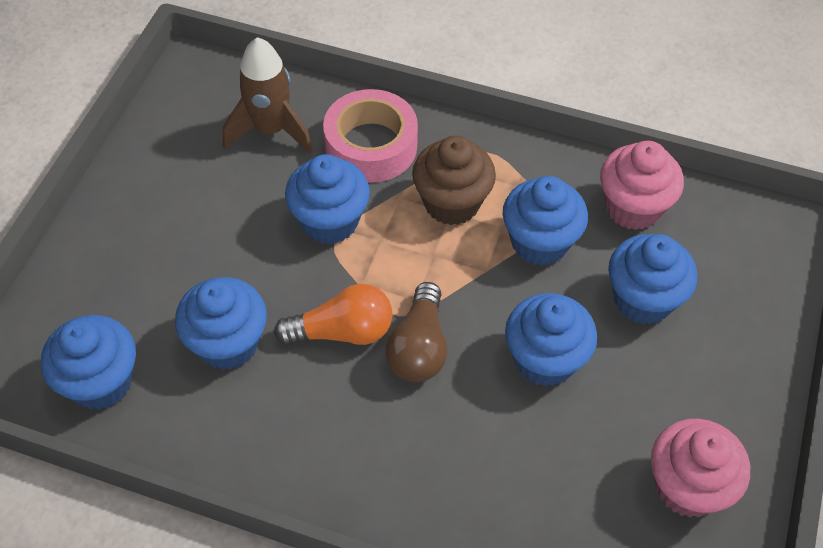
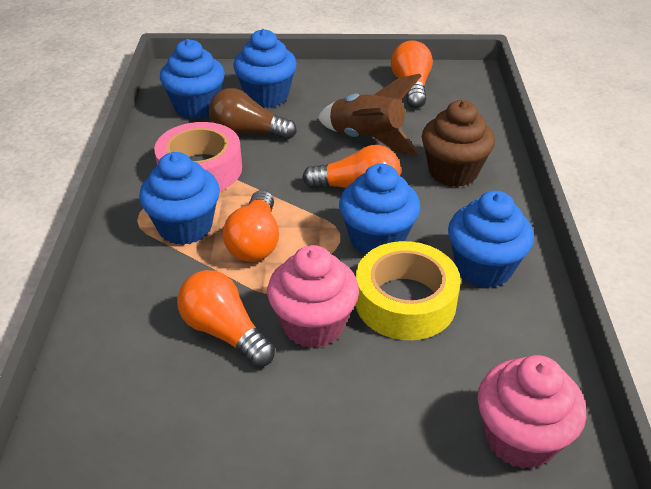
blue cupcake: [41,315,136,410] [175,277,267,370] [285,154,370,244] [503,176,588,266] [505,293,597,386] [608,234,697,324] = 6 -> [139,152,220,245] [160,39,225,119] [233,29,297,108] [339,164,420,255] [448,191,534,288] = 5
orange light bulb: [274,284,393,345] = 1 -> [177,270,275,367] [223,190,279,262] [302,145,401,188] [391,40,433,108] = 4
yellow tape: none = 0 -> [355,241,461,340] = 1

